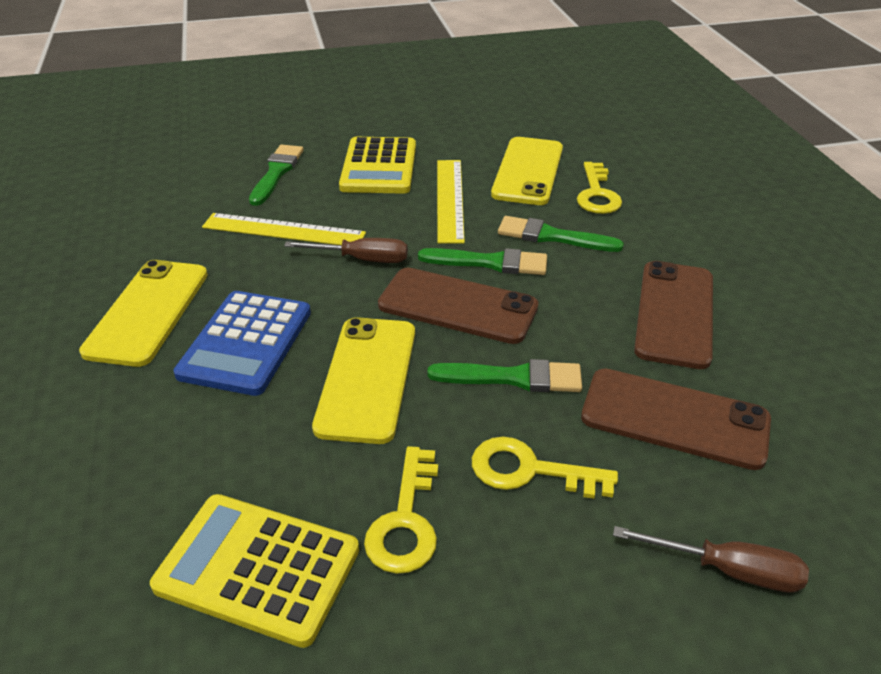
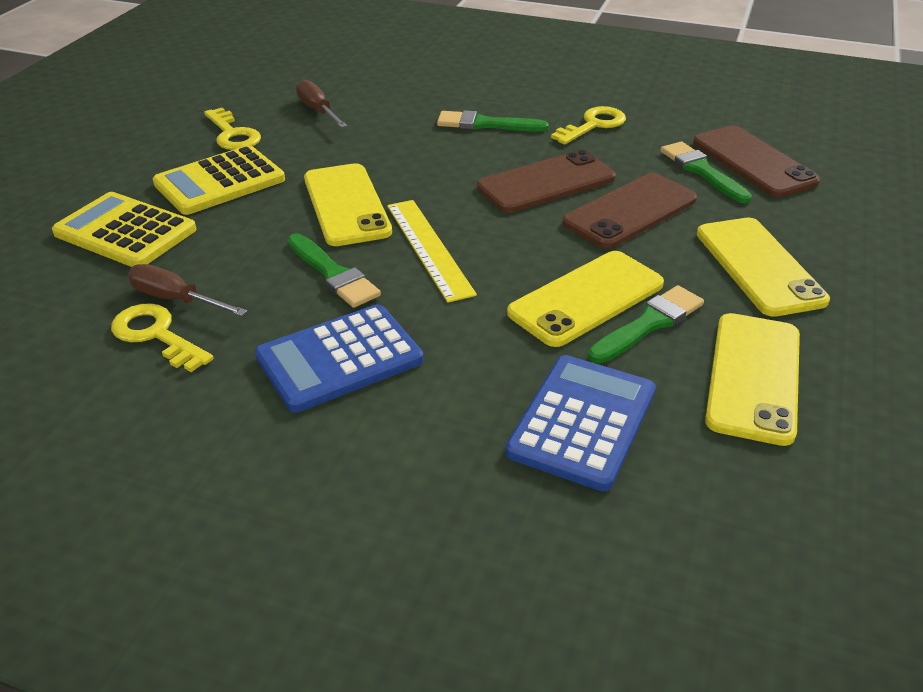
blue calculator: [173,291,311,396] = 1 -> [255,304,423,412] [505,355,656,491] = 2
yellow phone: [79,260,208,367] [312,317,415,444] [491,137,563,205] = 3 -> [304,163,392,246] [507,251,664,347] [697,218,830,317] [705,313,800,446] = 4
yellow ruler: [202,213,366,245] [437,160,465,244] = 2 -> [387,200,477,303] = 1

